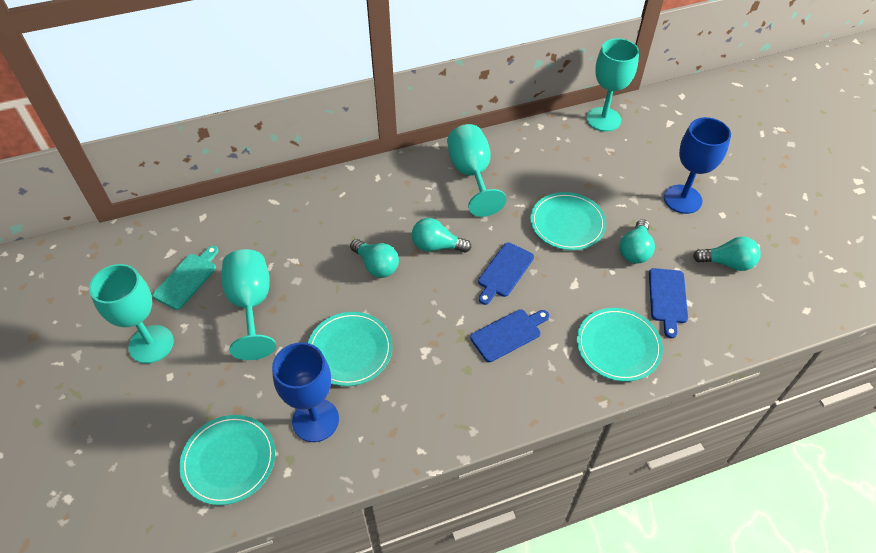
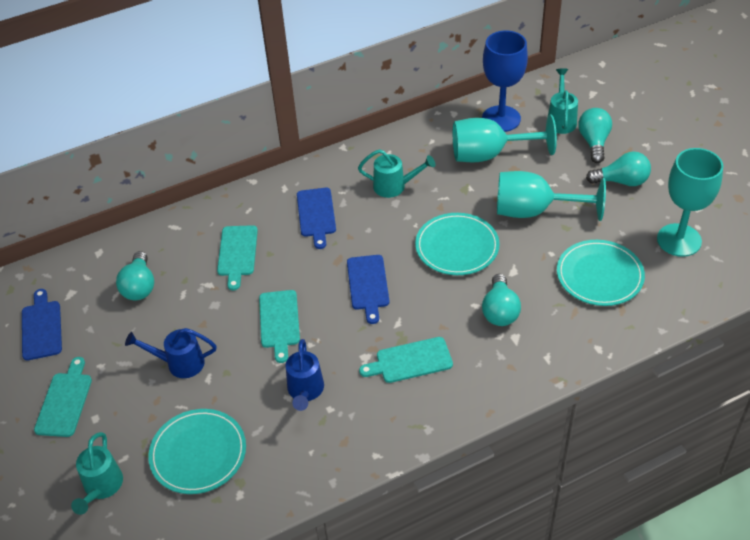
blue goblet: [272,342,339,442] [664,117,731,214] = 2 -> [482,31,528,132] = 1
blue watering can: none = 0 -> [125,328,217,378] [286,339,324,411] = 2
turquoise cutting board: [152,246,219,310] = 1 -> [34,357,92,437] [217,225,258,290] [259,290,300,363] [359,337,453,383] = 4
turquoise goblet: [89,264,174,364] [221,249,276,360] [447,124,507,217] [586,38,639,132] = 4 -> [453,115,557,162] [497,171,606,221] [657,148,723,257] = 3
turquoise plate: [179,415,275,505] [308,312,393,386] [530,192,606,250] [577,308,663,382] = 4 -> [148,409,246,494] [415,213,500,275] [557,240,645,306] = 3
turquoise watering can: none = 0 -> [71,432,123,515] [358,149,435,198] [548,68,578,134] = 3

